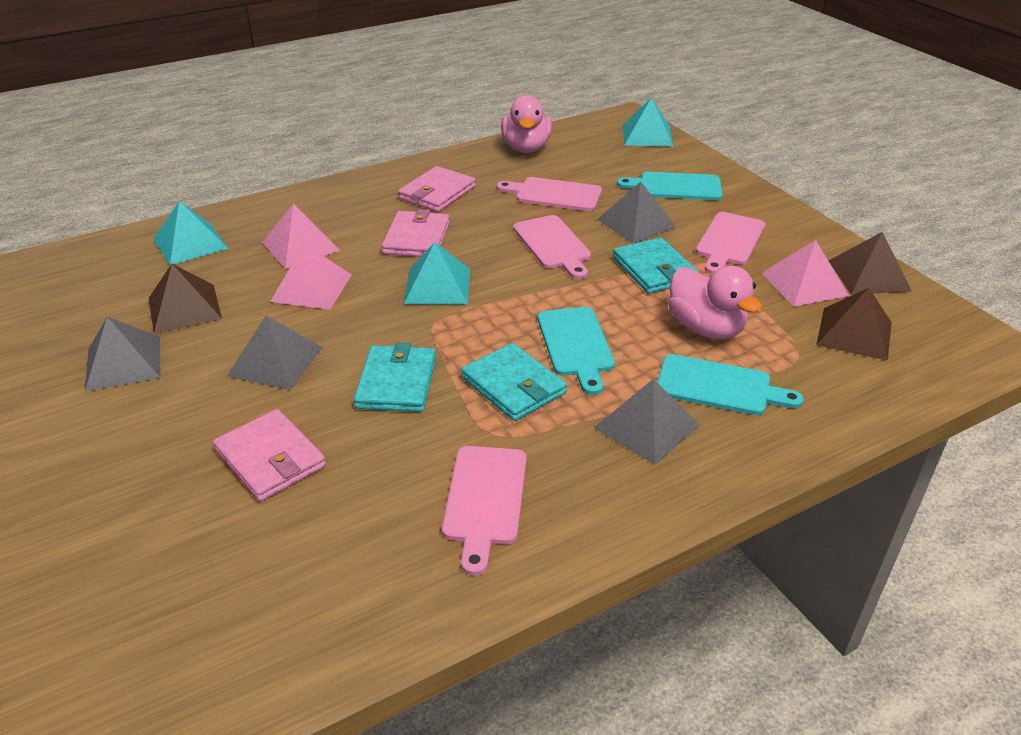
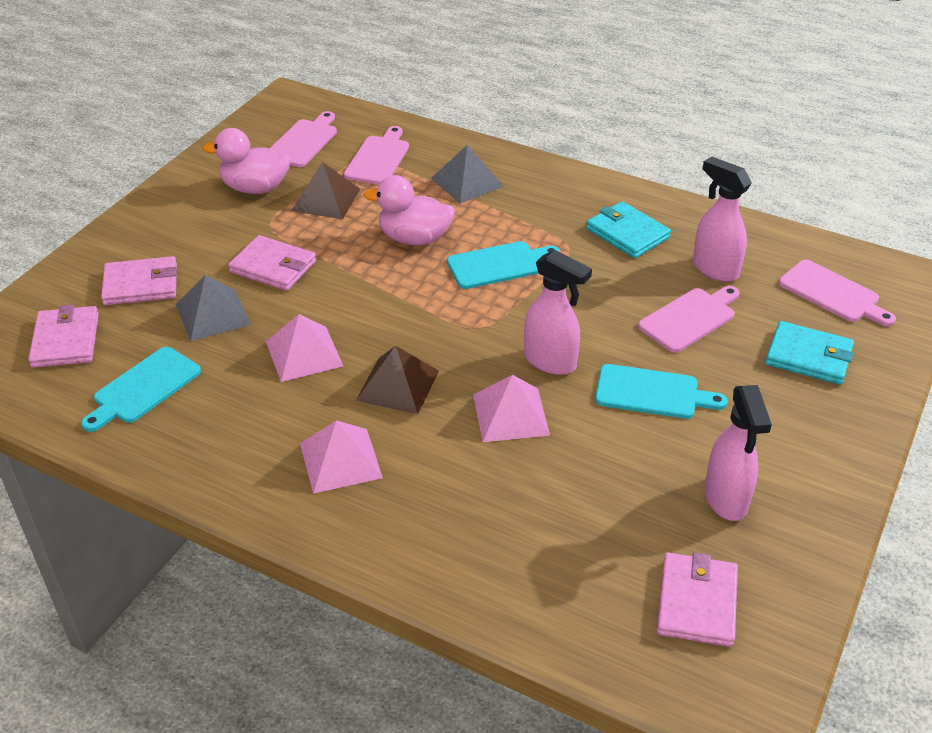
brown pyramid: [149,264,222,334] [816,288,892,361] [828,232,912,295] = 3 -> [291,162,360,219] [356,346,439,415] = 2
grey pyramid: [85,317,161,392] [227,315,323,390] [594,379,700,465] [597,182,676,244] = 4 -> [176,275,251,341] [431,145,504,204] = 2
pink spray bottle: none = 0 -> [524,250,592,375] [693,156,752,282] [704,385,772,521] = 3
pink wallet: [213,409,326,501] [382,209,450,257] [398,166,476,212] = 3 -> [28,305,99,368] [101,256,177,305] [228,235,316,291] [657,552,738,647] = 4
turquoise pyramid: [153,201,228,265] [404,242,470,304] [623,97,673,147] = 3 -> none = 0
turquoise wallet: [354,343,436,412] [461,343,567,421] [613,237,699,294] = 3 -> [586,201,671,258] [765,321,854,385] = 2

